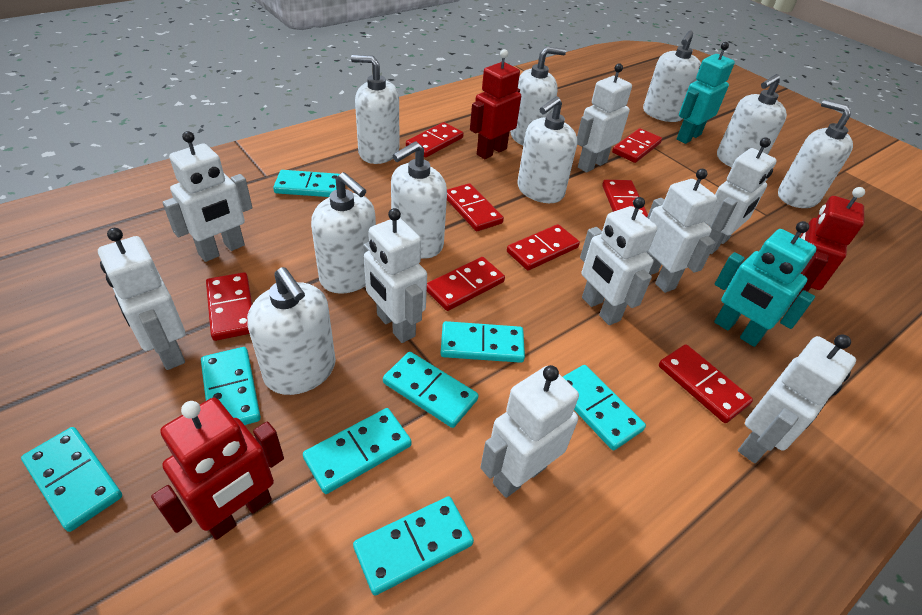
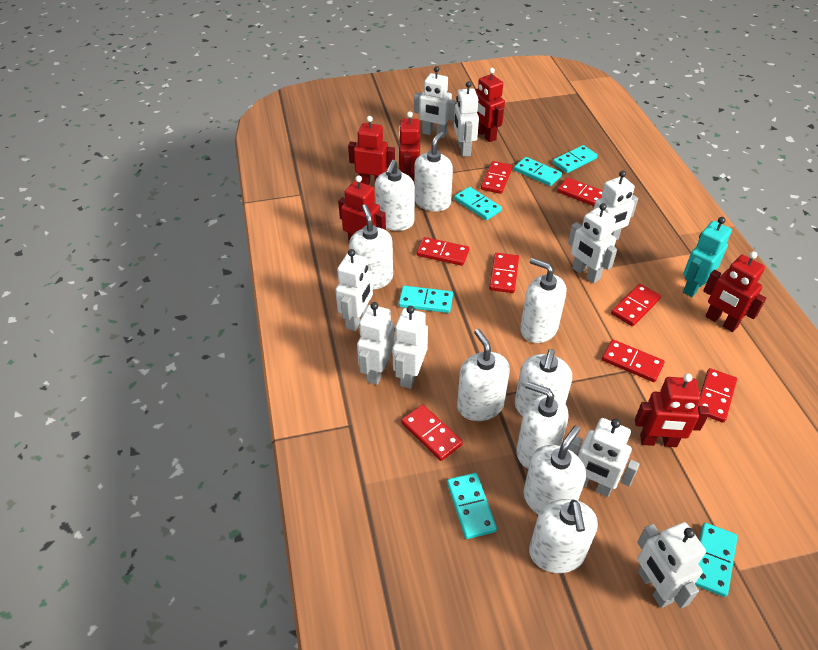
red robot: [151,398,284,540] [470,49,521,159] [790,187,865,307] = 3 -> [338,175,386,241] [348,116,395,185] [398,111,420,182] [475,68,505,142] [635,373,709,447] [703,251,766,332] = 6
turquoise domino: [21,427,122,532] [201,347,261,425] [273,170,340,197] [303,408,411,494] [353,496,474,595] [383,352,478,428] [441,321,525,363] [563,365,646,450] = 8 -> [399,286,453,313] [447,473,497,539] [454,187,502,220] [514,157,562,186] [553,145,598,173] [695,523,738,597] = 6
turquoise robot: [677,42,735,144] [714,221,817,347] = 2 -> [683,217,732,297] = 1

